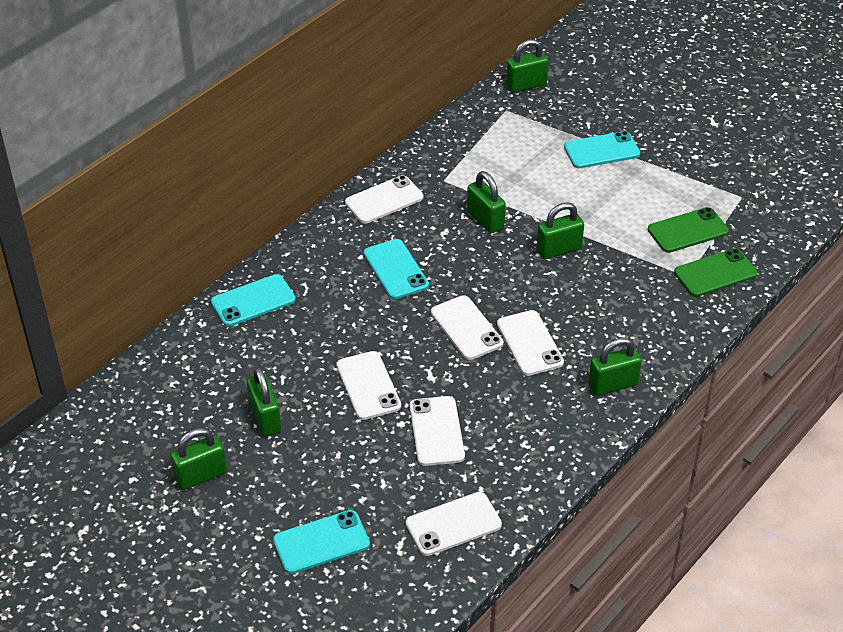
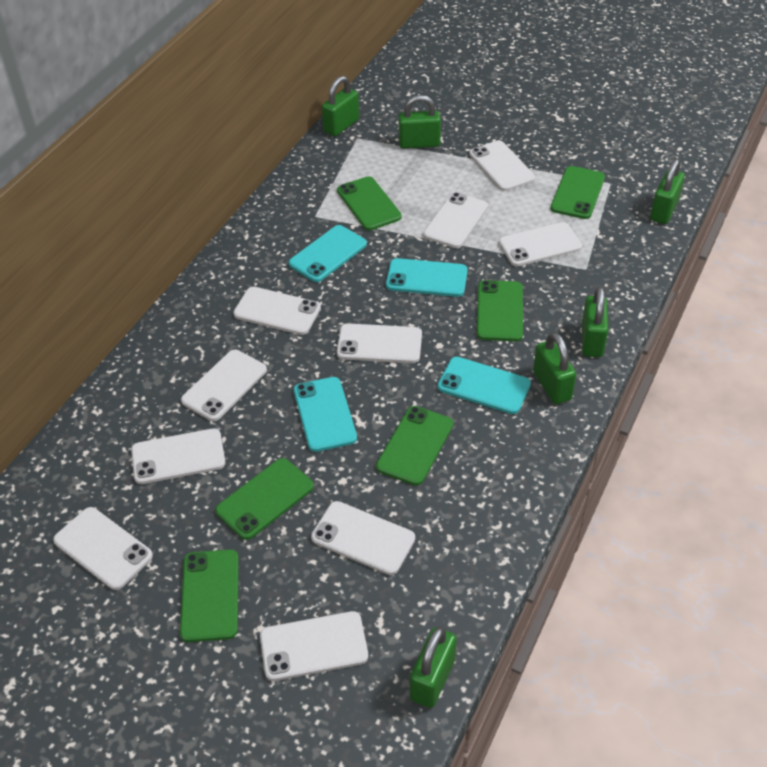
green phone: [648,207,729,253] [674,248,758,297] = 2 -> [180,549,239,642] [215,458,314,540] [337,176,402,230] [376,406,453,486] [477,280,523,341] [551,166,605,219] = 6
white phone: [336,351,401,420] [345,175,423,224] [406,492,502,556] [410,396,465,466] [431,295,503,360] [497,310,564,376] = 6 -> [53,507,153,590] [131,428,225,484] [181,350,267,421] [233,287,321,335] [260,611,368,681] [311,501,415,575] [337,323,422,363] [423,192,488,248] [469,140,535,191] [499,222,582,267] = 10

